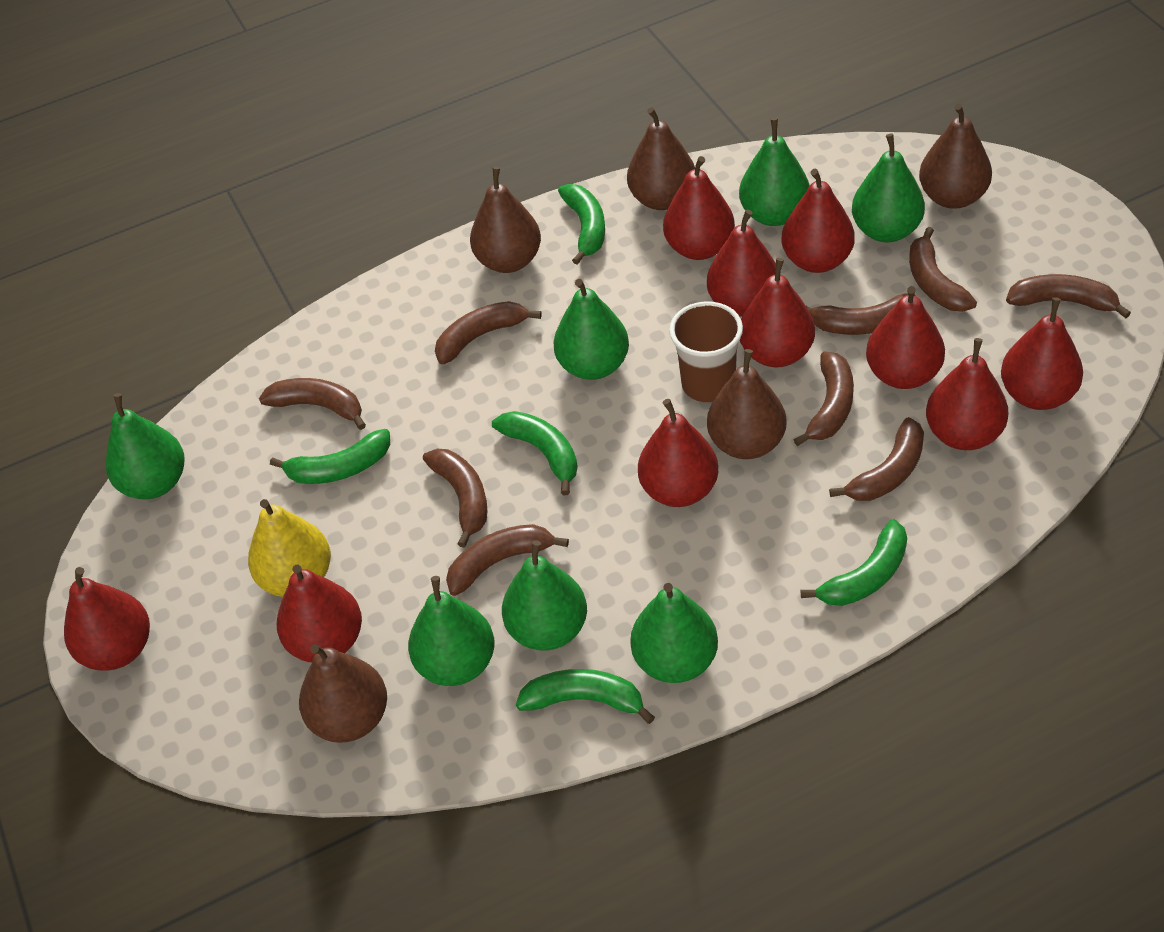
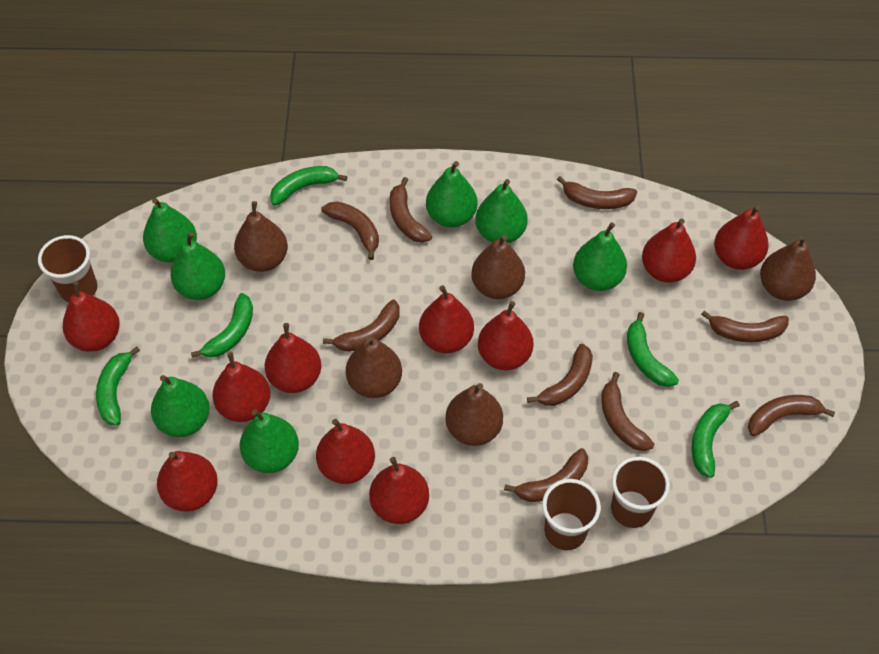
brown cup: [669,301,743,402] = 1 -> [38,235,98,303] [542,479,601,550] [611,457,670,528] = 3
yellow pear: [248,499,331,597] = 1 -> none = 0

